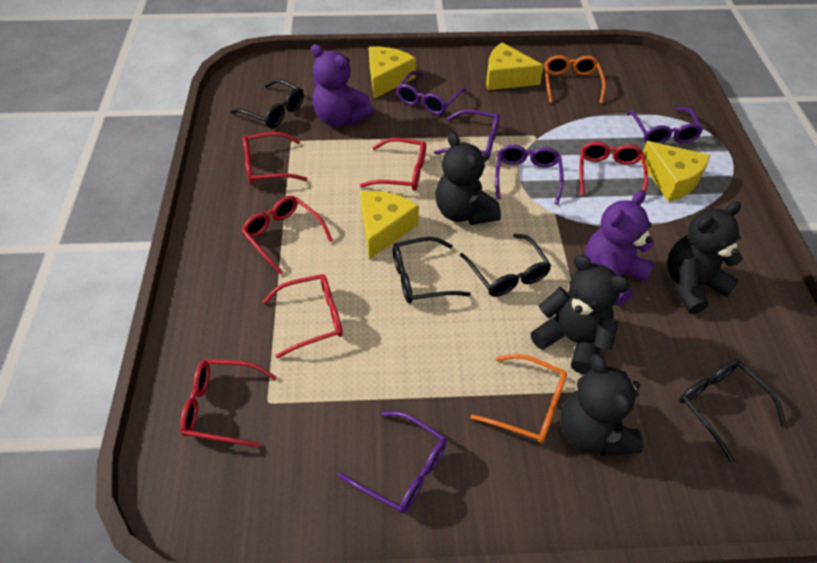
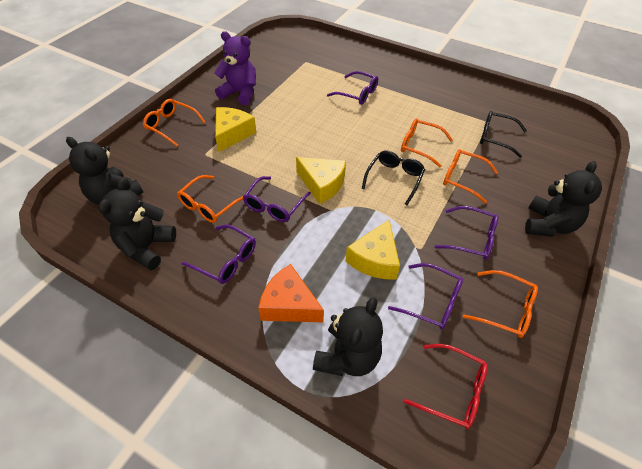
black glasses: [231,79,304,128] [392,237,471,304] [460,234,552,297] [680,359,786,463] = 4 -> [362,150,425,205] [480,111,527,158] = 2
orange cheese: none = 0 -> [258,264,324,322] = 1
orange glasses: [471,354,567,443] [544,55,606,104] = 2 -> [143,99,206,146] [177,175,243,223] [401,118,453,167] [443,149,498,204] [463,270,538,338] = 5
purple teddy bear: [311,44,373,127] [585,190,654,306] = 2 -> [214,31,256,106] = 1
red glasses: [180,359,277,447] [241,196,333,275] [243,132,307,185] [262,274,343,358] [360,138,426,191] [579,142,648,196] = 6 -> [404,344,488,429] = 1
yellow cheese: [360,191,419,259] [369,46,416,99] [486,42,544,90] [640,141,710,202] = 4 -> [215,107,256,152] [296,157,346,204] [346,219,400,280] = 3

